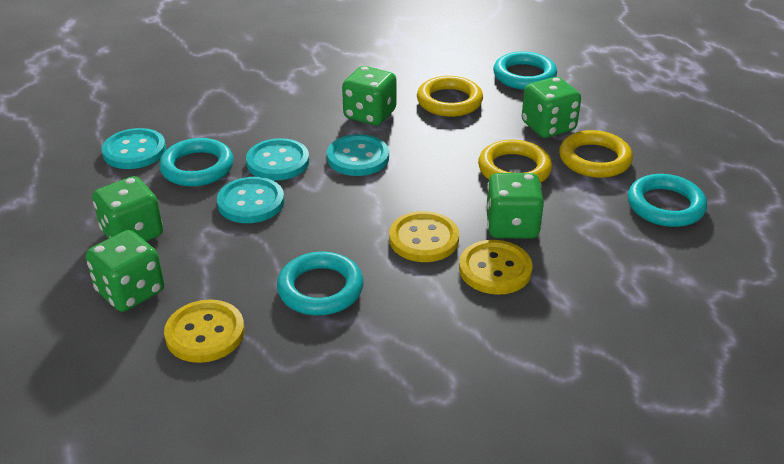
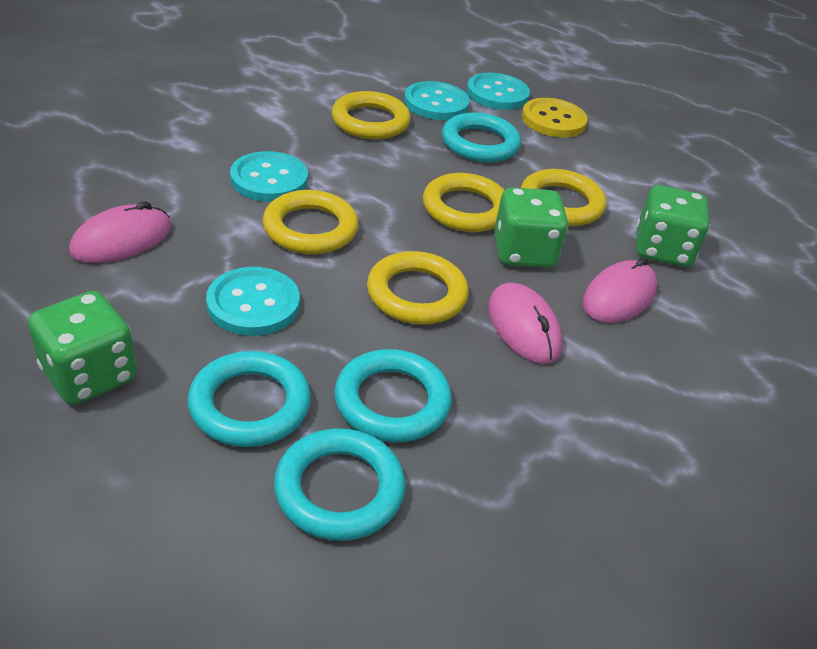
green dice: [86,230,164,312] [92,176,163,241] [342,66,397,126] [486,173,544,239] [522,77,581,138] = 5 -> [28,291,137,405] [494,187,568,268] [636,185,710,267] = 3
pink mouse: none = 0 -> [69,201,172,263] [488,283,563,364] [583,258,657,323] = 3
yellow button: [164,299,245,363] [389,211,459,262] [459,240,533,295] = 3 -> [522,98,588,137] = 1
yellow ring: [417,76,483,117] [478,140,552,183] [559,130,633,178] = 3 -> [263,190,359,254] [331,91,411,139] [367,251,469,325] [423,173,504,232] [521,169,606,226] = 5

